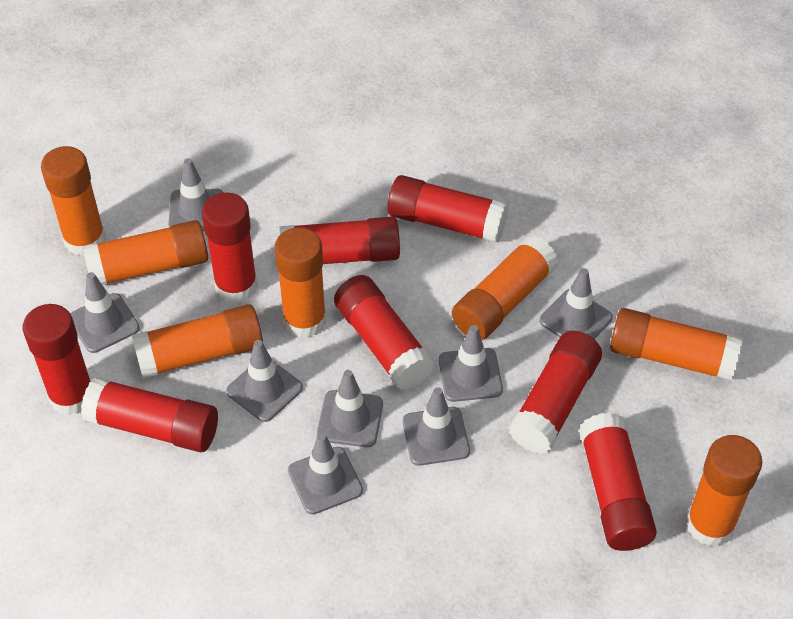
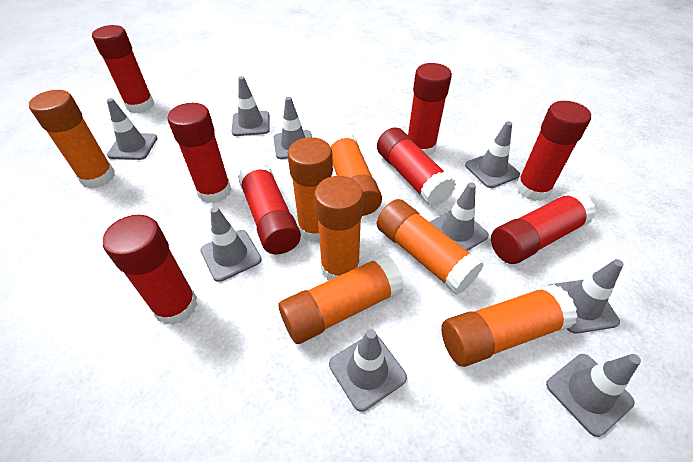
grey traffic cone: [70,272,140,353] [168,158,223,231] [226,340,303,422] [288,433,363,514] [317,370,383,447] [403,387,470,466] [439,325,503,402] [540,268,613,339] = 8 -> [107,98,157,160] [200,207,262,282] [232,76,270,136] [273,97,312,159] [329,329,407,411] [430,182,489,251] [465,121,520,188] [546,354,641,437] [549,259,624,334] = 9

